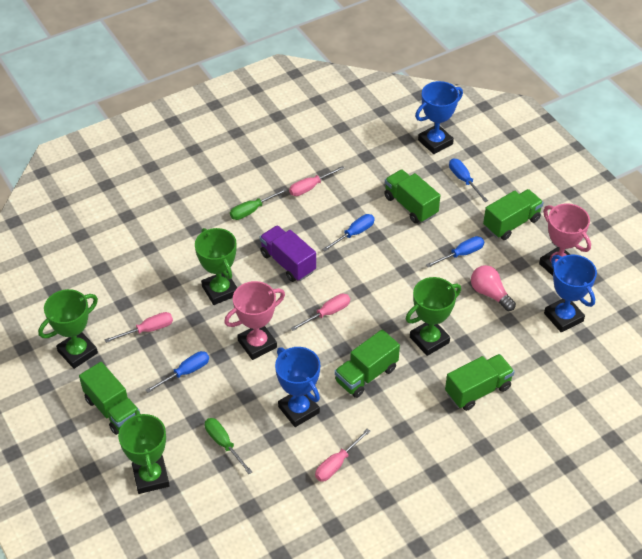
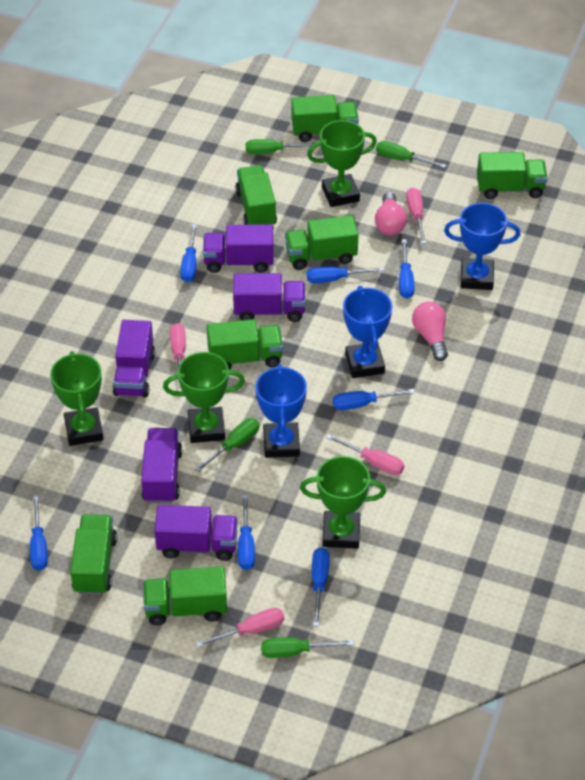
blue screwdriver: [146,351,209,393] [322,214,375,251] [426,236,484,268] [449,158,488,202] = 4 -> [30,496,48,571] [180,224,197,282] [238,495,255,570] [307,266,385,283] [312,547,330,626] [333,389,415,410] [399,239,414,299] = 7
green screwdriver: [205,418,252,474] [230,188,287,220] = 2 -> [195,418,259,472] [245,139,314,154] [261,637,354,658] [376,141,447,168] = 4
green truck: [79,362,140,435] [334,330,400,398] [384,170,441,223] [445,354,515,411] [483,189,544,240] = 5 -> [70,514,117,595] [143,566,227,625] [207,319,283,370] [235,165,277,225] [285,215,359,270] [291,95,359,142] [477,152,548,199] = 7
pink light bulb: [471,265,516,311] = 1 -> [375,192,407,235] [412,302,448,361] = 2
pink trophy: [224,281,285,360] [539,203,591,276] = 2 -> none = 0
purple truck: [260,225,316,282] = 1 -> [113,320,155,398] [141,428,182,503] [154,505,238,561] [203,224,273,273] [233,273,306,322] = 5

